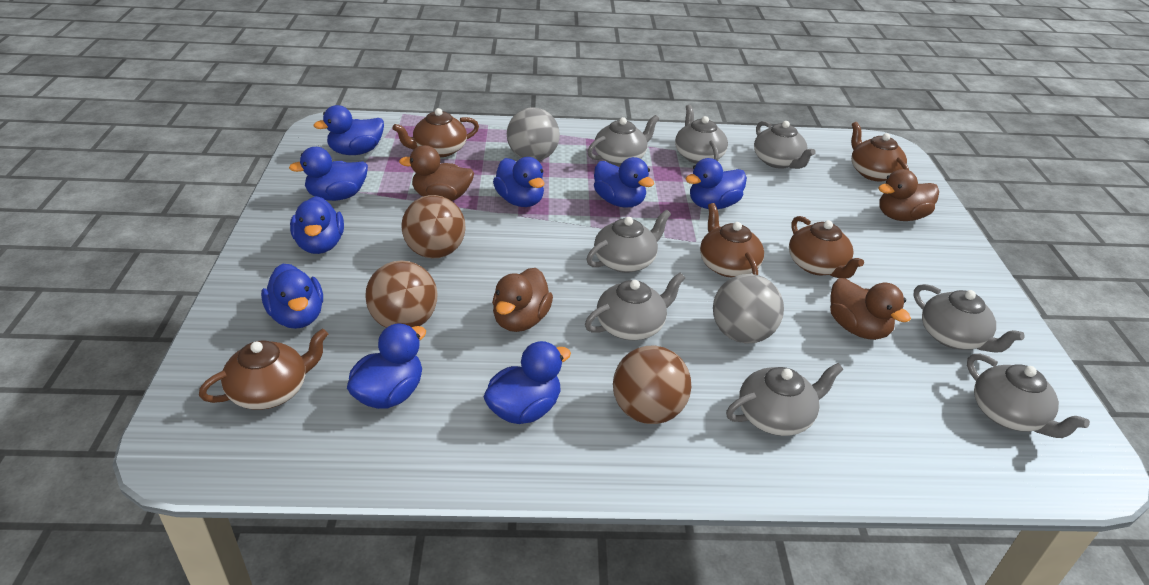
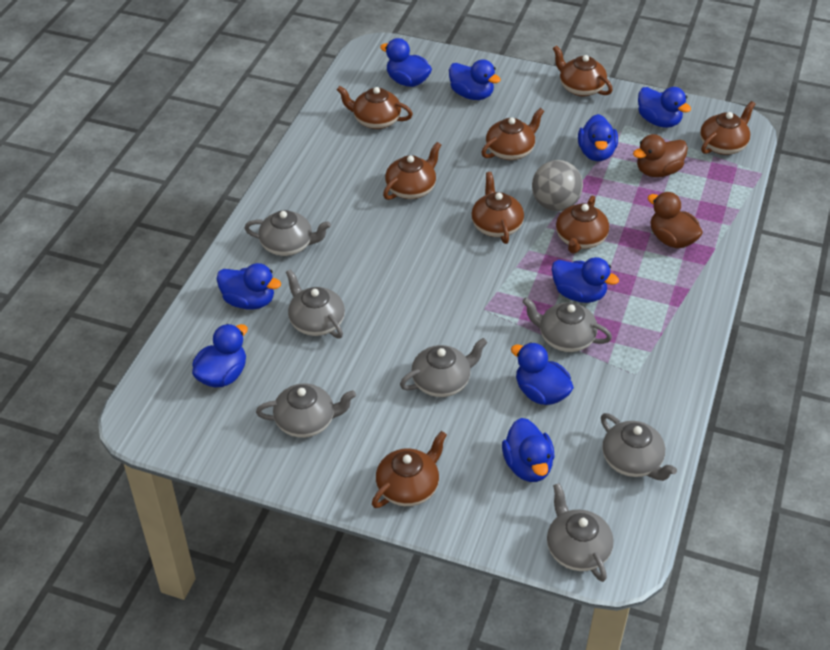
brown ball: [365,261,438,328] [401,195,466,258] [613,346,691,424] = 3 -> none = 0
brown duck: [399,145,474,201] [492,268,553,332] [830,278,911,340] [878,169,939,221] = 4 -> [633,134,688,177] [647,192,703,248] = 2
brown teapot: [199,328,328,410] [392,108,479,157] [700,203,764,277] [789,216,864,279] [851,122,909,181] = 5 -> [337,86,413,129] [372,431,447,508] [383,142,441,200] [471,172,524,244] [481,108,544,160] [553,45,613,96] [556,195,609,254] [700,101,755,155] = 8
grey ball: [507,107,560,161] [713,274,784,343] = 2 -> [532,160,583,211] = 1
grey teapot: [585,273,685,340] [586,210,671,273] [588,115,659,166] [675,105,728,164] [726,363,843,436] [754,121,816,169] [914,284,1025,353] [967,354,1090,438] = 8 -> [244,210,331,256] [256,384,356,438] [286,269,345,338] [400,338,488,397] [522,298,612,352] [547,483,613,582] [601,413,677,481] = 7

